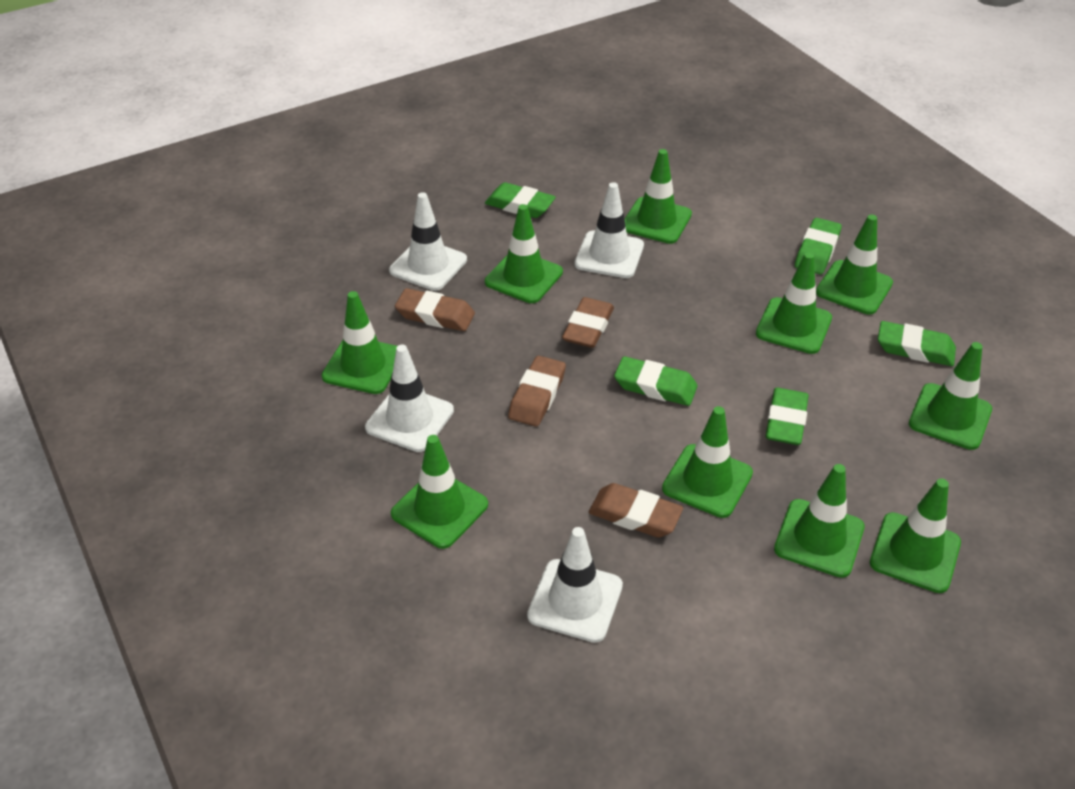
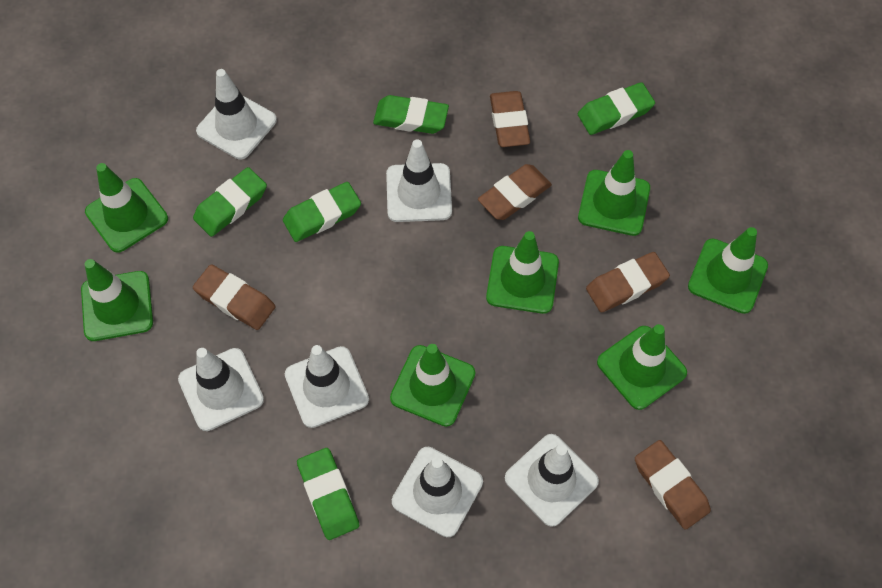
brown eraser: [395,288,475,331] [508,356,566,427] [562,297,614,348] [589,483,683,538] = 4 -> [193,264,275,330] [478,164,552,220] [490,91,530,147] [586,252,670,313] [635,440,711,530] = 5
green traffic cone: [322,291,397,394] [391,435,488,549] [485,204,563,303] [625,149,692,244] [662,406,753,518] [756,252,832,354] [774,464,865,578] [816,215,893,315] [870,478,961,593] [909,342,992,450] = 10 -> [81,259,153,341] [85,163,168,253] [390,344,475,427] [486,231,559,314] [578,150,650,236] [597,324,687,410] [688,227,768,314] = 7
white traffic cone: [365,345,454,452] [389,192,467,291] [527,527,623,643] [575,182,644,278] = 4 -> [178,348,264,431] [196,69,277,159] [285,345,369,428] [386,139,452,222] [392,447,483,537] [505,434,599,527] = 6

